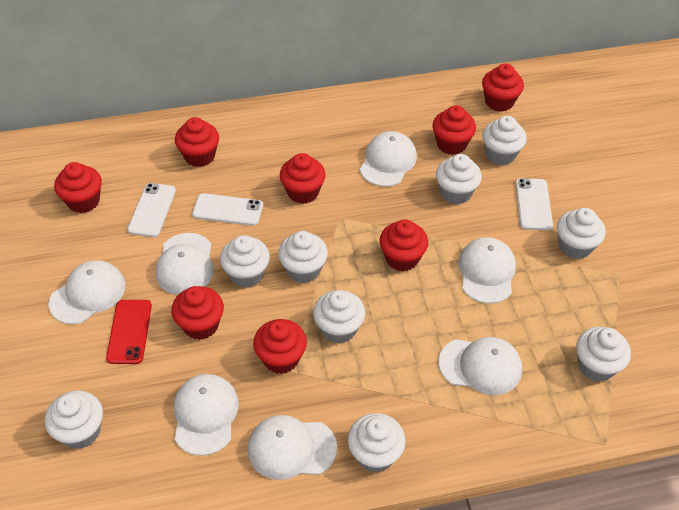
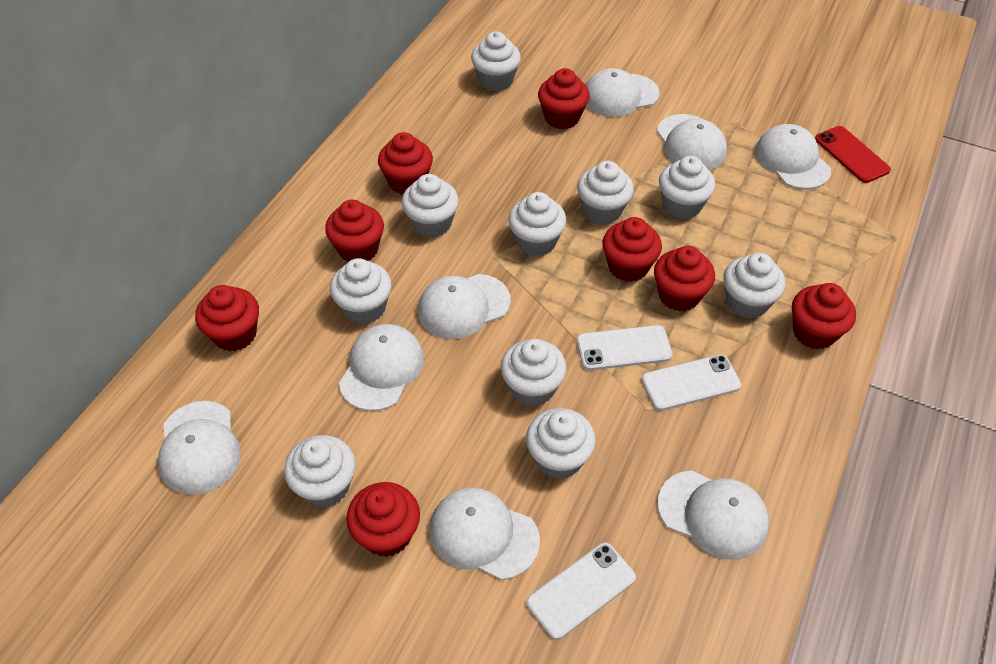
white cap: [49,260,125,324] [156,233,214,295] [174,374,239,456] [248,415,337,480] [360,131,417,186] [438,337,522,395] [458,237,516,304] = 7 -> [158,401,241,495] [339,324,424,411] [418,274,511,339] [429,487,540,580] [586,68,659,117] [657,114,727,170] [657,471,769,560] [755,124,831,189] = 8
white cupcake: [45,390,103,449] [220,235,270,288] [278,231,328,283] [313,290,365,344] [348,413,406,472] [436,154,482,204] [482,116,527,165] [557,208,606,259] [576,327,631,382] = 9 -> [284,435,356,508] [330,258,392,324] [402,174,459,238] [471,31,521,91] [501,339,567,406] [508,192,566,257] [526,408,596,479] [577,161,634,224] [659,156,715,219] [723,253,785,319] = 10

